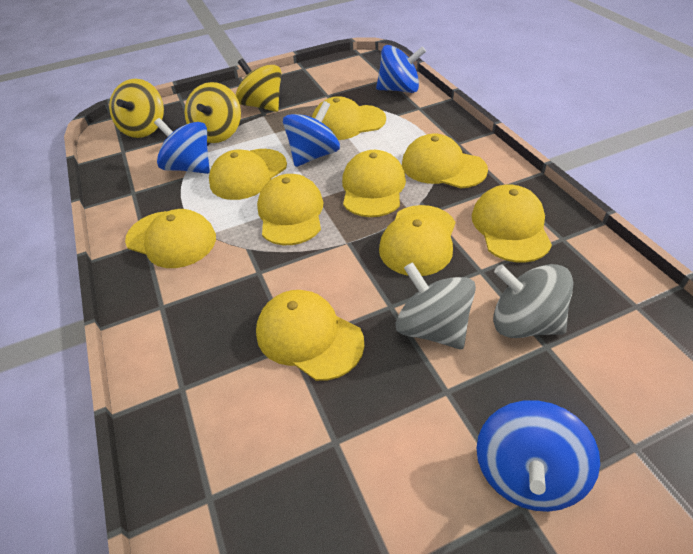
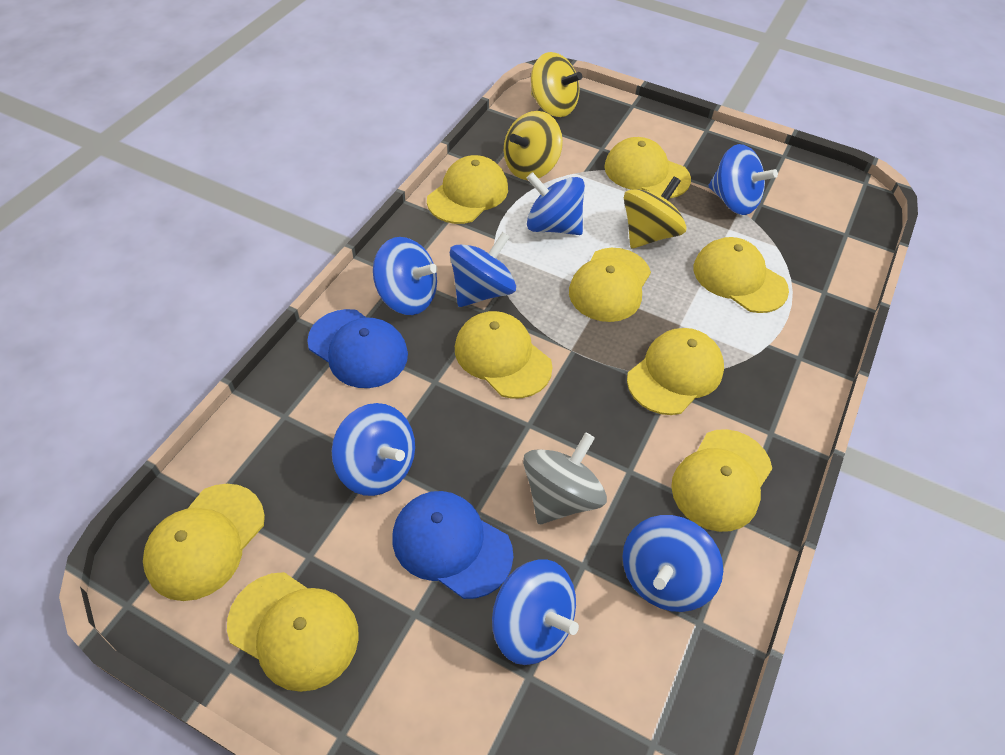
blue cap: none = 0 -> [307,309,408,388] [392,491,513,599] = 2
blue spinning top: [154,118,210,174] [283,101,340,167] [376,45,426,93] [476,400,600,512] = 4 -> [332,403,415,496] [373,237,437,315] [450,232,516,307] [492,559,579,665] [527,172,585,235] [622,515,723,612] [708,144,778,215] = 7
grey spinning top: [396,262,476,349] [493,264,574,338] = 2 -> [523,433,607,524] = 1

